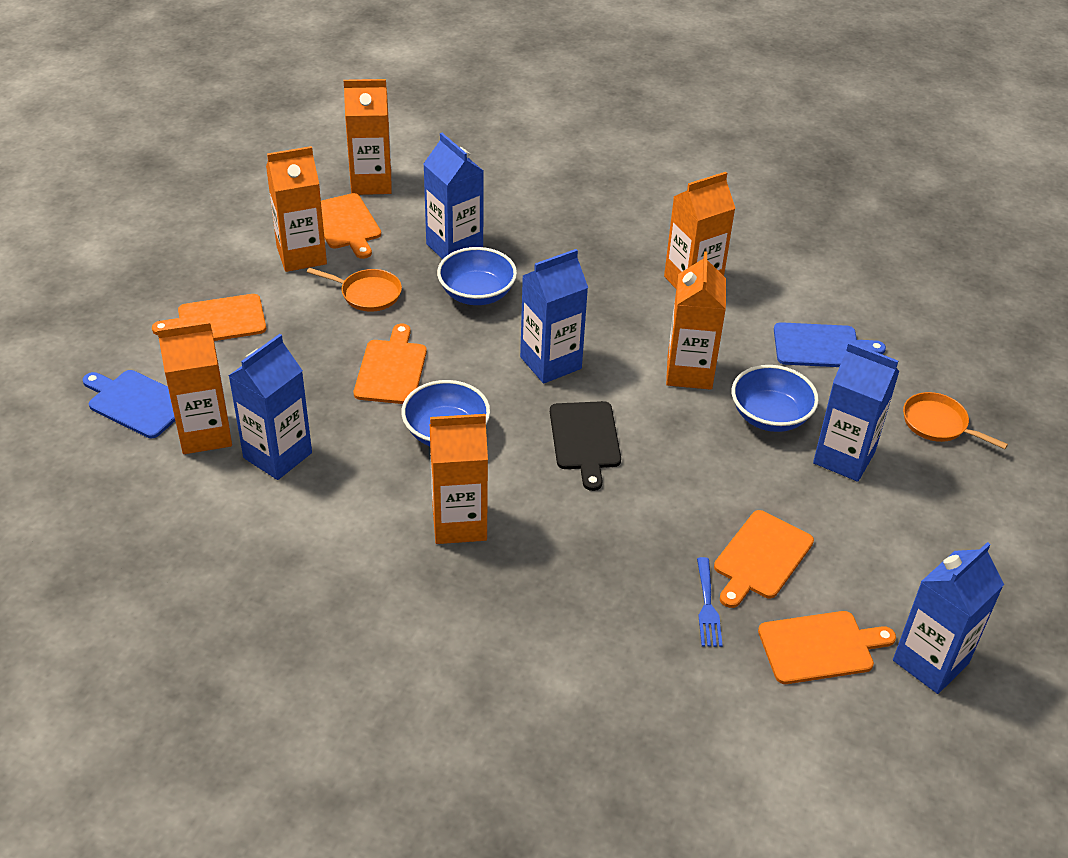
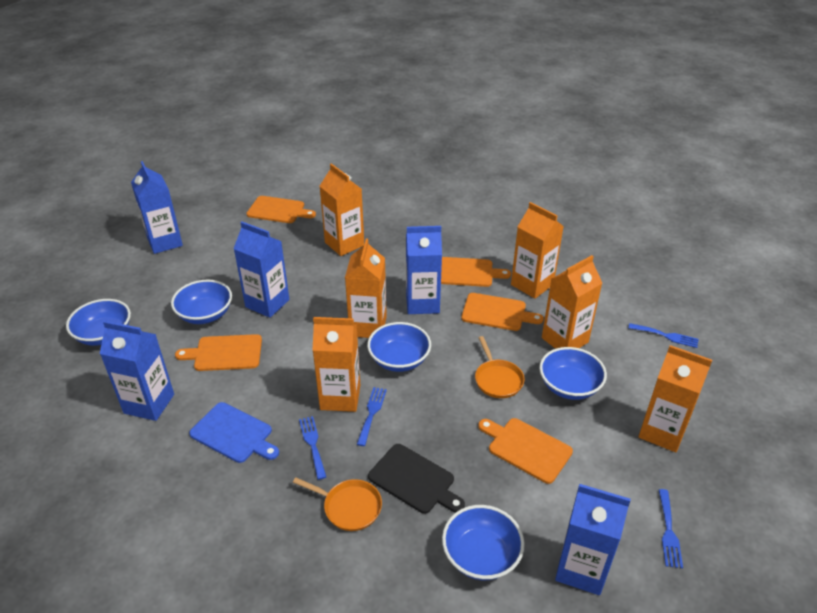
blue bowl: [401,380,490,446] [437,247,517,305] [732,365,819,432] = 3 -> [66,299,131,346] [171,280,232,324] [367,322,431,372] [442,505,525,580] [539,347,607,400] = 5
blue cutting board: [83,370,175,438] [774,322,886,367] = 2 -> [189,402,279,463] = 1
blue fork: [697,557,723,647] = 1 -> [299,416,326,480] [357,387,387,446] [628,323,699,348] [659,489,683,568] = 4

